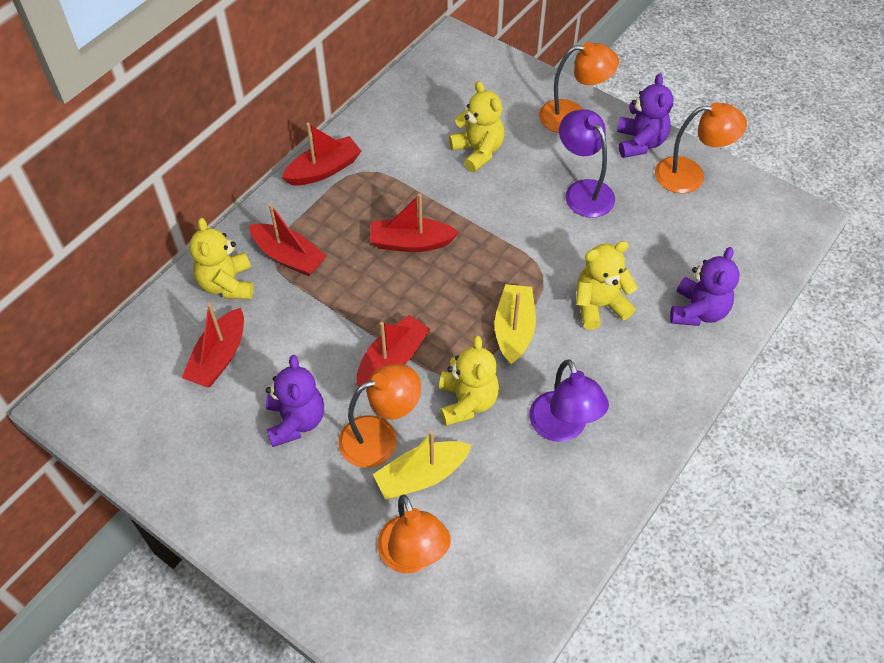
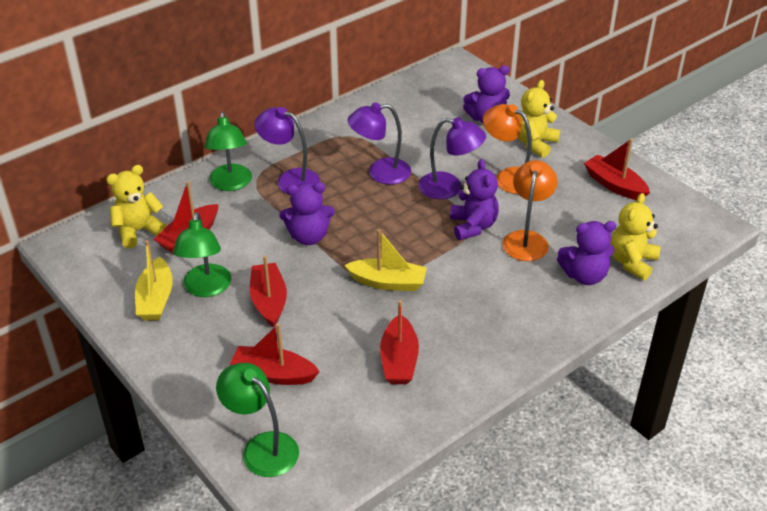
green lamp: none = 0 -> [173,212,231,297] [204,111,252,191] [216,363,299,477] = 3
orange lamp: [338,364,421,468] [377,494,451,573] [539,42,619,133] [655,102,747,193] = 4 -> [483,104,532,194] [503,160,558,261] = 2
purple lamp: [529,359,609,442] [559,109,615,218] = 2 -> [254,107,320,194] [347,102,411,185] [418,117,486,199] = 3
purple teddy bear: [266,355,324,447] [617,74,674,158] [670,247,740,326] = 3 -> [280,182,335,245] [450,159,499,240] [463,66,510,123] [557,221,617,285] = 4
yellow teddy bear: [189,218,254,299] [439,336,499,426] [449,81,505,172] [576,241,638,330] = 4 -> [106,165,167,248] [518,80,560,158] [610,193,660,280] = 3

